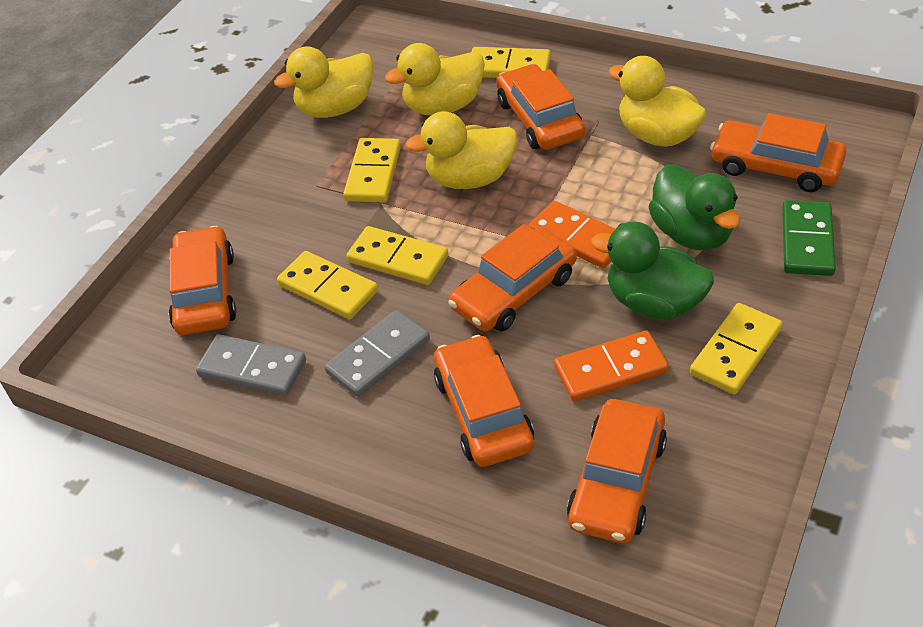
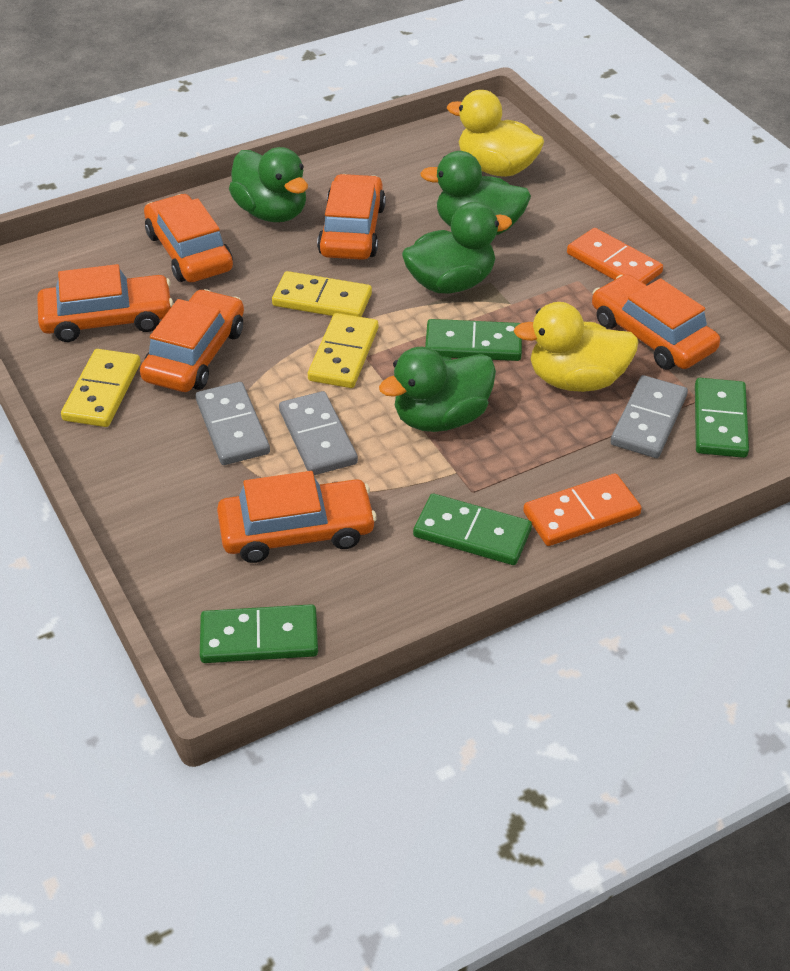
green domino: [782,200,836,276] = 1 -> [200,604,318,663] [413,494,532,565] [425,319,522,361] [695,378,749,458] = 4
green duck: [591,221,714,319] [649,164,740,250] = 2 -> [229,147,308,222] [379,347,496,432] [402,202,512,293] [420,151,531,235] = 4
grey domino: [196,334,306,396] [324,310,430,397] = 2 -> [196,382,270,465] [279,391,358,475] [611,375,688,458] = 3
yellow domino: [277,251,378,319] [343,138,401,203] [346,226,448,285] [472,47,551,78] [690,303,783,394] = 5 -> [61,349,141,427] [272,271,372,317] [308,313,378,388] = 3
yellow duck: [274,46,374,118] [385,43,485,115] [405,111,517,189] [608,56,707,147] = 4 -> [447,90,544,177] [513,302,639,392] = 2

